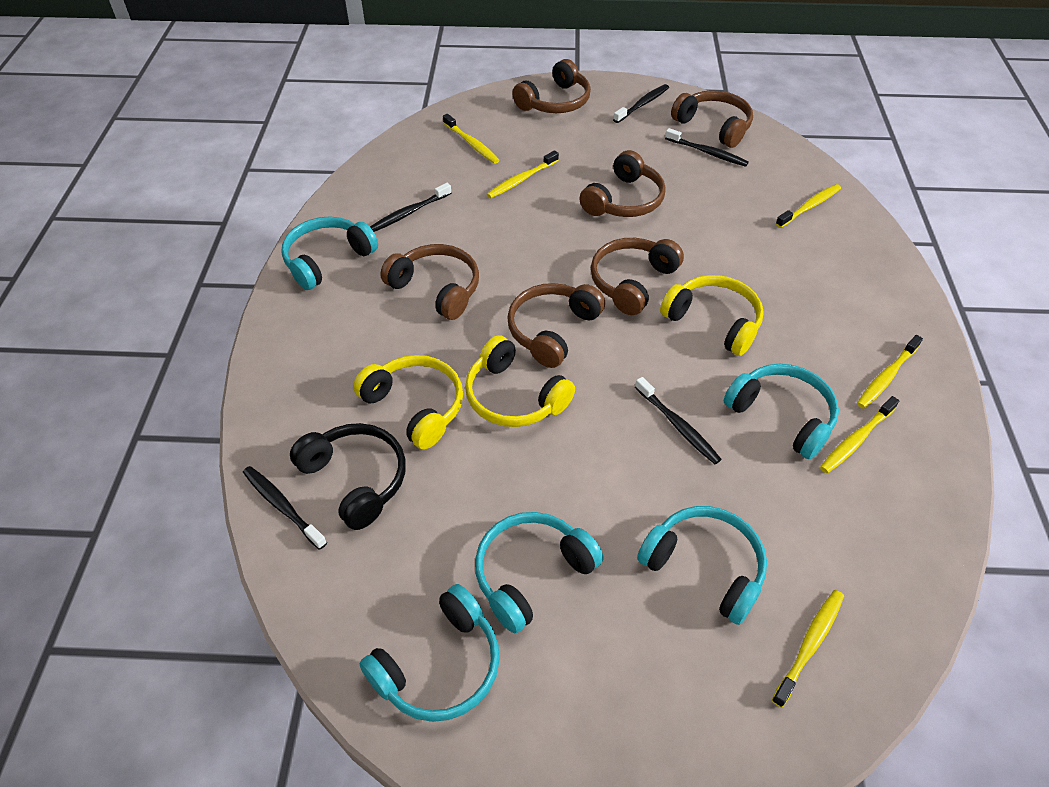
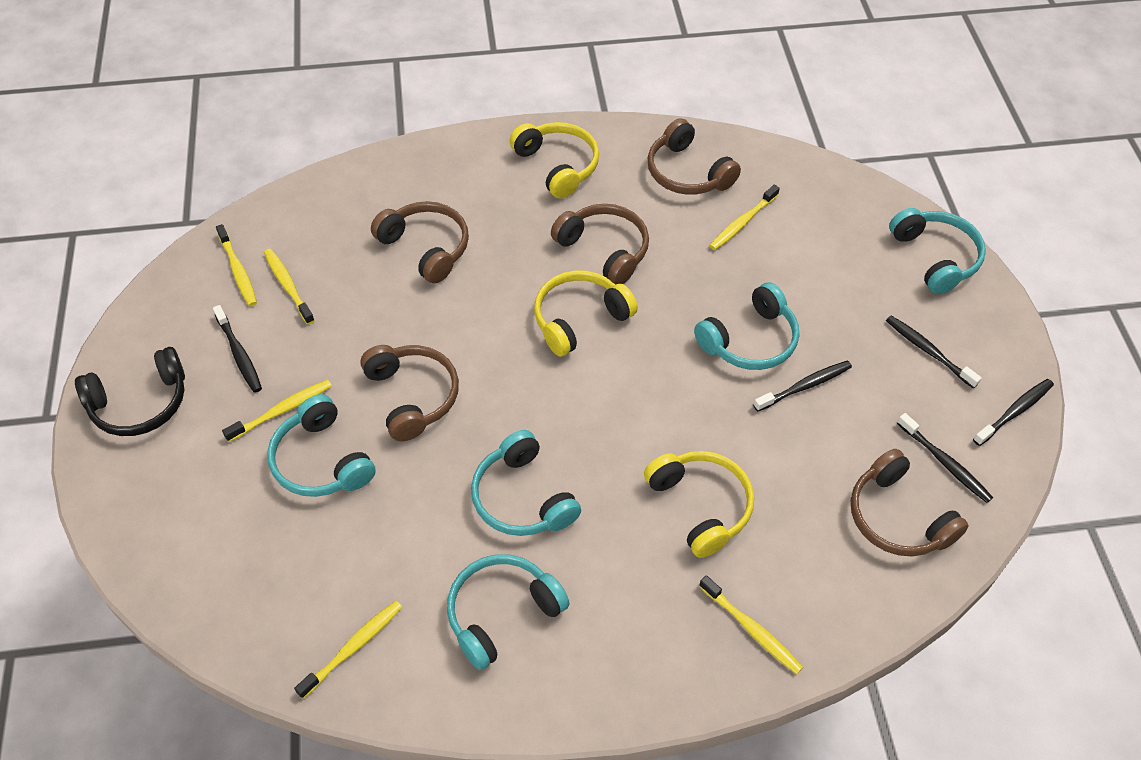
brown headphones: [380,244,479,320] [507,283,605,368] [512,59,591,113] [579,150,666,217] [591,238,684,315] [671,90,753,148] = 6 -> [361,345,459,441] [371,201,469,284] [551,204,649,285] [648,118,741,195] [851,449,969,557] = 5

